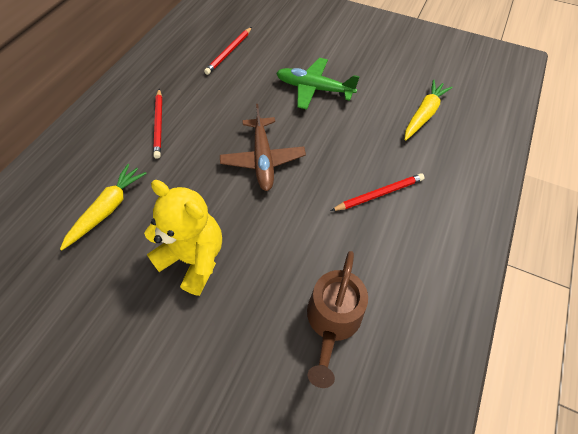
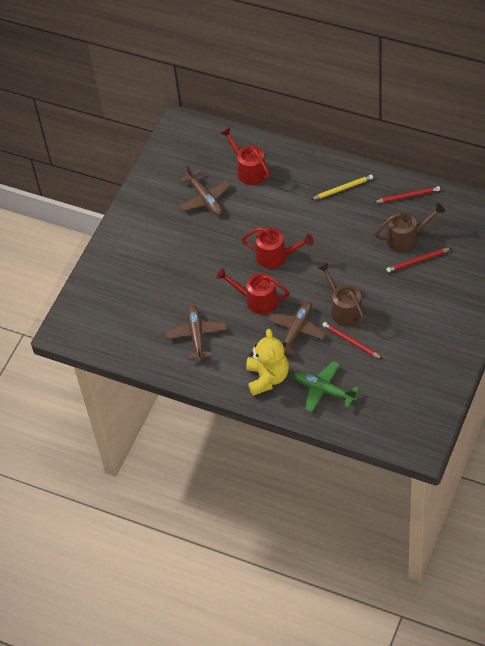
brown plane: [220,104,306,191] = 1 -> [166,305,227,361] [179,165,231,215] [267,302,326,356] = 3
brown watering can: [307,251,368,388] = 1 -> [318,262,365,326] [375,203,445,252] = 2
red watering can: none = 0 -> [217,268,290,314] [220,127,270,185] [242,227,314,269] = 3
yellow carrot: [60,164,147,250] [405,79,453,141] = 2 -> none = 0
yellow pencil: none = 0 -> [311,175,373,200] = 1

